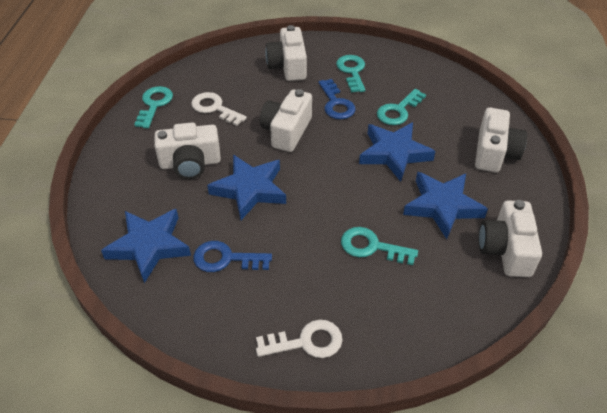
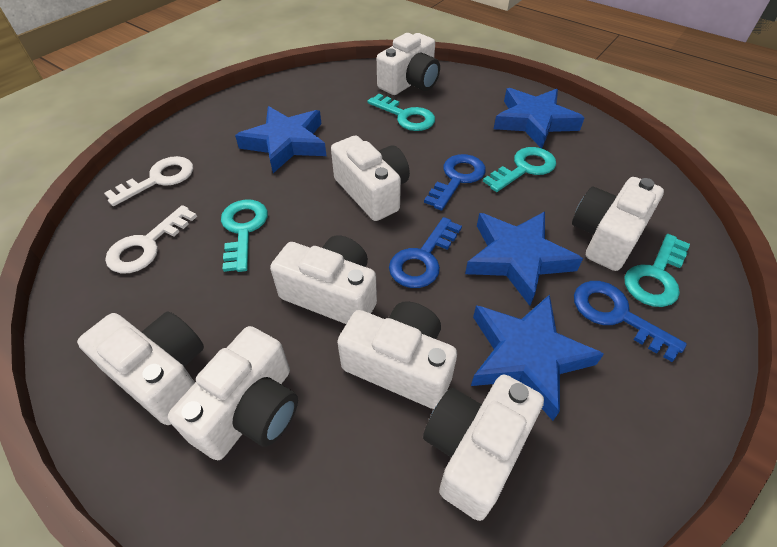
blue key: [193,241,272,272] [319,79,356,119] = 2 -> [389,217,462,288] [424,154,486,210] [574,281,687,362] = 3
white camera: [154,122,221,179] [260,89,312,152] [265,25,307,81] [475,108,527,172] [479,200,542,277] = 5 -> [77,312,204,425] [168,326,298,460] [270,235,377,324] [331,136,410,221] [337,301,457,409] [377,33,440,95] [423,375,544,521] [572,177,664,271] = 8

